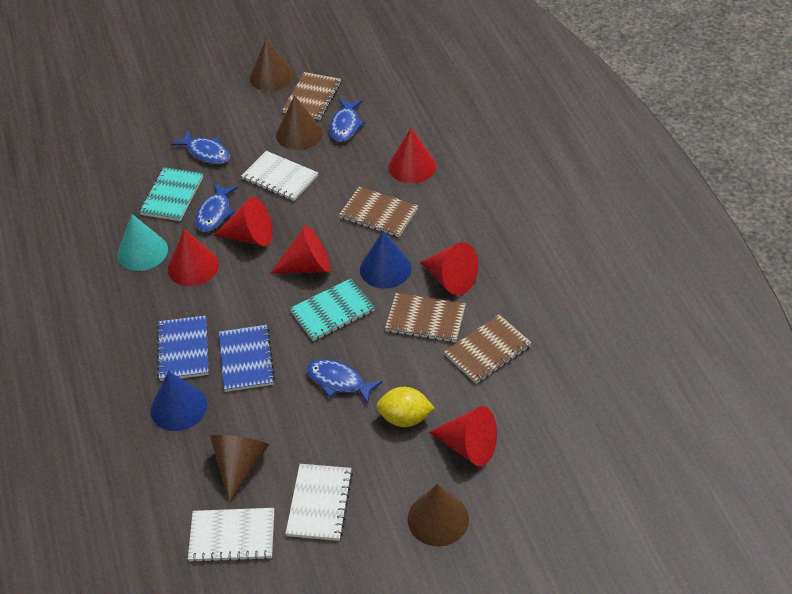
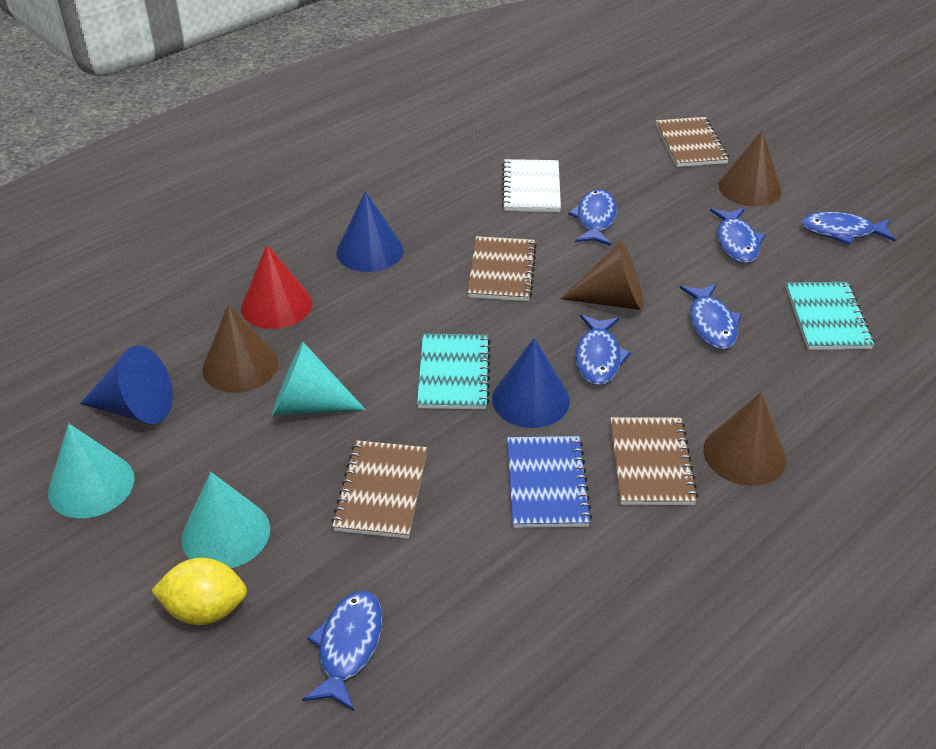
blue cone: [151,371,207,431] [360,231,412,289] = 2 -> [80,346,173,424] [337,191,403,272] [492,338,570,428] = 3
blue fish: [171,131,230,164] [195,183,238,232] [307,359,382,404] [330,99,365,142] = 4 -> [302,591,382,711] [568,189,617,246] [575,315,631,385] [680,284,742,349] [710,208,765,263] [801,212,896,245] = 6
blue notebook: [157,316,209,381] [219,325,275,392] = 2 -> [507,436,592,528] = 1
red cone: [168,229,219,286] [214,197,273,246] [270,226,331,274] [388,128,436,183] [420,242,478,295] [429,406,497,466] = 6 -> [241,245,312,329] = 1
turquoise cone: [117,214,168,271] = 1 -> [48,423,134,518] [181,472,270,568] [272,342,366,415] = 3
white notebook: [188,508,274,563] [241,151,318,201] [285,464,353,541] = 3 -> [502,159,561,212] = 1

